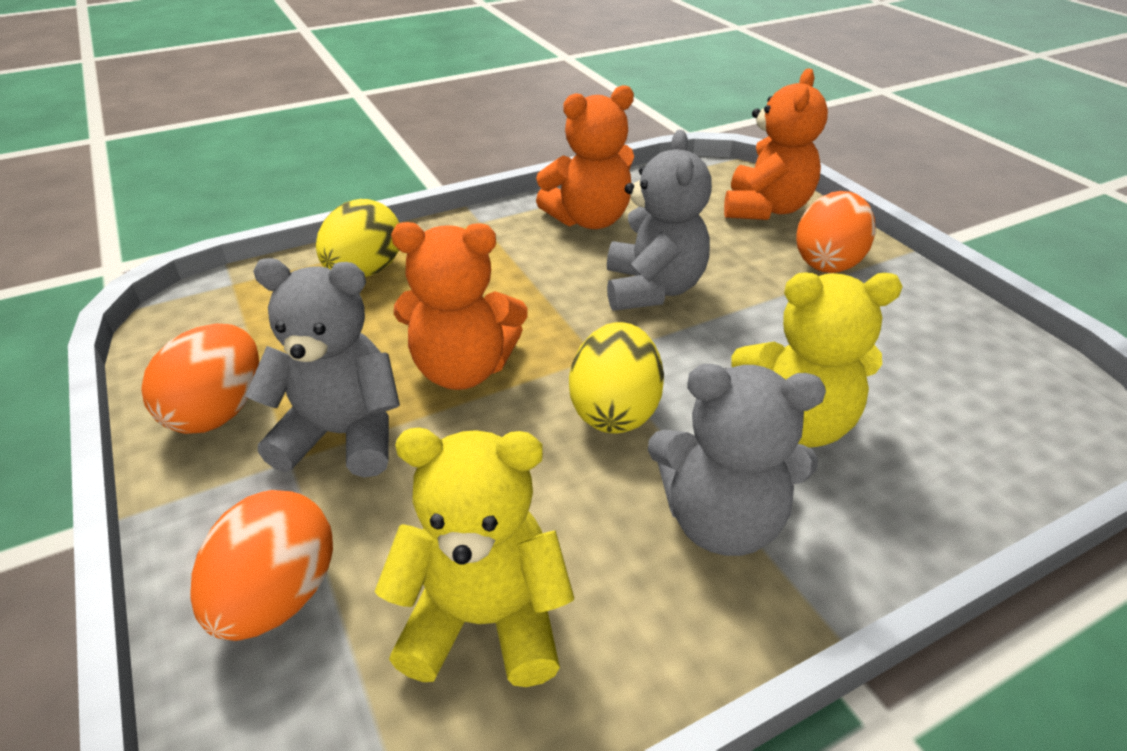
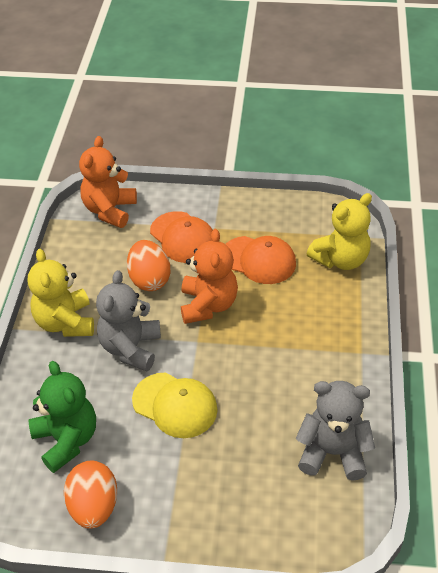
green teddy bear: none = 0 -> [29,361,96,473] = 1
grey teddy bear: [245,258,400,478] [607,130,712,311] [648,364,826,556] = 3 -> [96,270,161,371] [296,381,375,481] = 2
orange cap: none = 0 -> [150,211,213,263] [226,236,296,284] = 2
orange egg: [141,324,259,434] [191,490,333,641] [796,191,875,273] = 3 -> [64,461,117,529] [127,240,171,291] = 2
orange teddy bear: [391,222,528,390] [536,85,634,229] [724,68,828,220] = 3 -> [79,136,137,228] [181,229,238,324] = 2
yellow cap: none = 0 -> [132,372,218,438] = 1
yellow egg: [316,199,399,277] [569,322,664,433] = 2 -> none = 0

